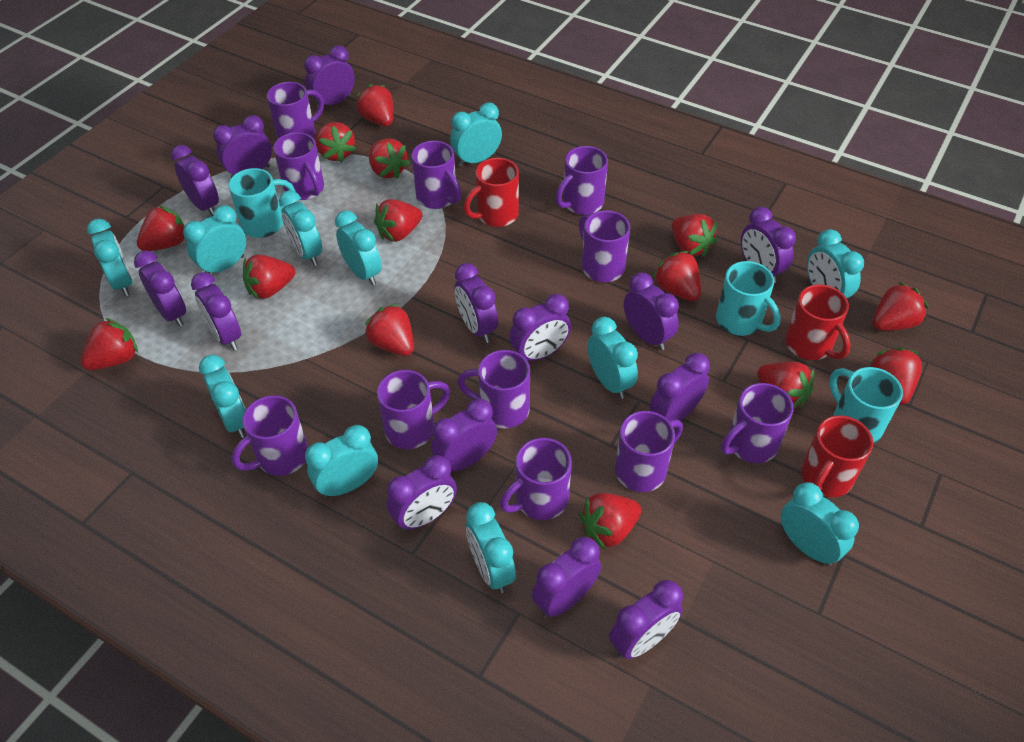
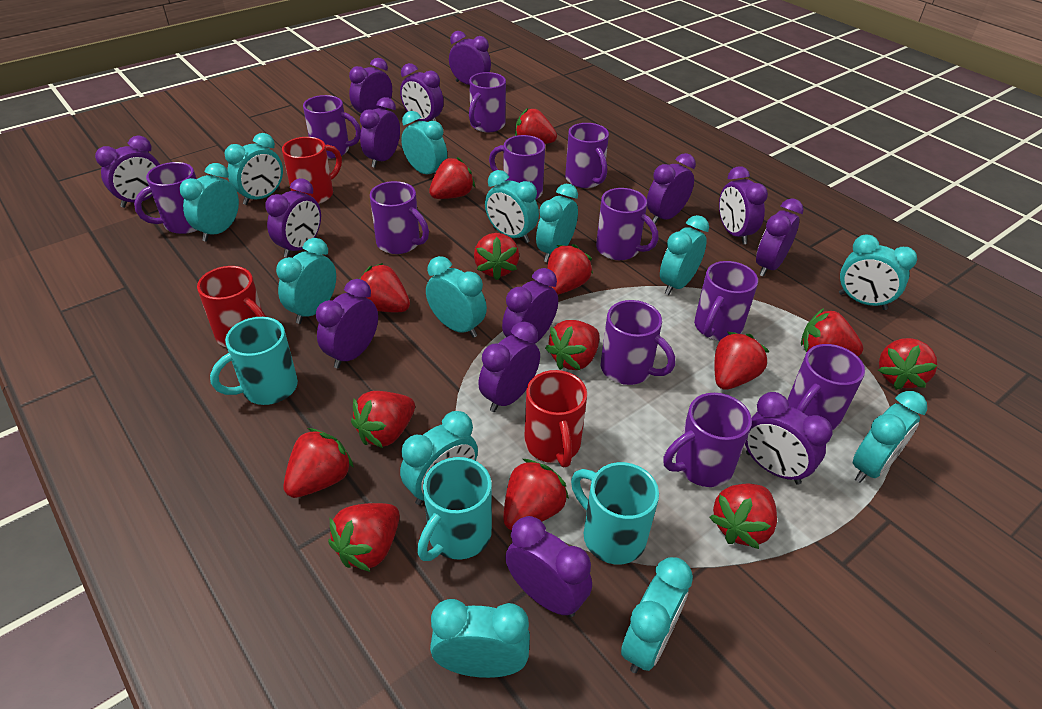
turquoise clock: [87,219,133,296] [183,205,246,274] [199,355,246,438] [279,190,322,266] [305,425,378,498] [335,210,382,285] [450,103,502,167] [466,502,516,593] [587,317,638,399] [781,482,859,566] [807,229,864,298] = 11 -> [180,163,239,242] [224,133,283,205] [276,238,336,324] [400,411,478,505] [401,111,447,175] [426,256,487,338] [430,599,530,678] [485,170,539,243] [536,184,578,262] [621,557,693,673] [660,215,709,295] [839,235,917,310] [853,391,927,483] = 13

